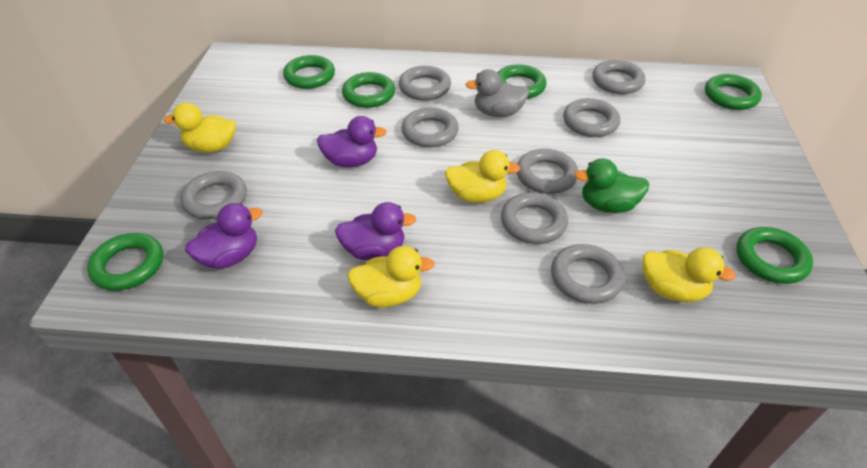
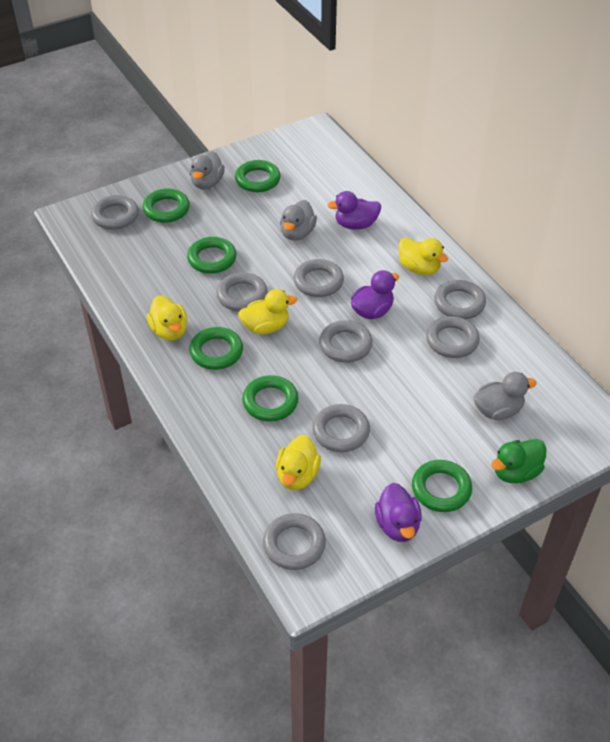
grey duck: [465,69,529,117] = 1 -> [190,151,225,190] [280,200,317,241] [473,372,537,420] = 3

